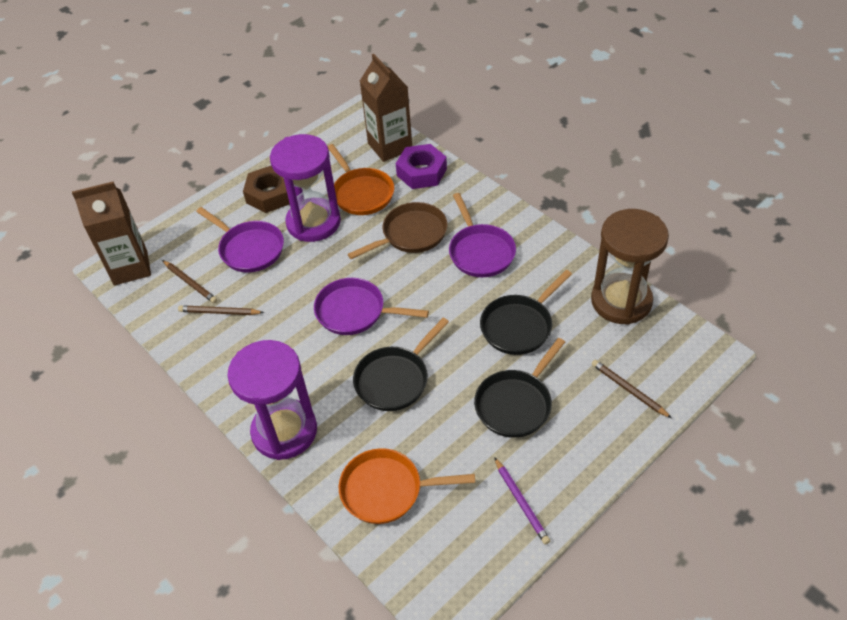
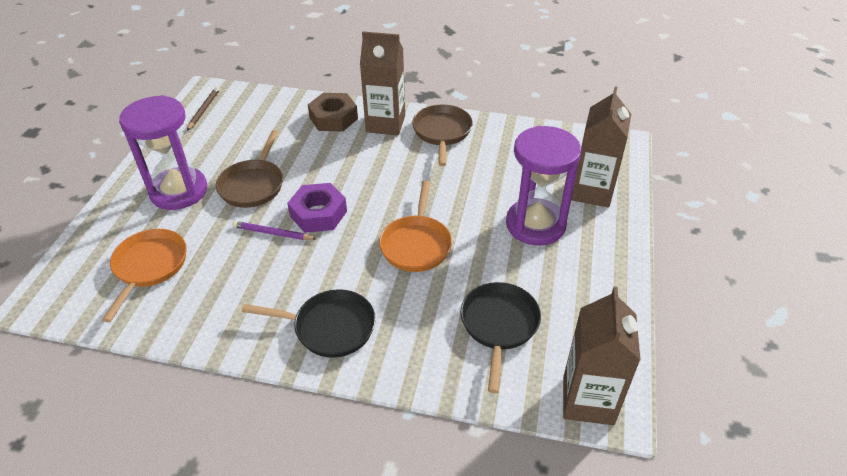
black pan: [353,318,449,411] [474,338,565,438] [480,270,572,355] = 3 -> [241,289,376,358] [461,282,541,393] = 2
brown carton: [72,181,151,285] [360,54,412,162] = 2 -> [360,31,405,135] [563,287,641,425] [571,86,631,208] = 3
brown hourglass: [591,209,669,325] = 1 -> none = 0
brown pan: [348,202,448,259] = 1 -> [216,130,283,208] [412,104,473,166] = 2
brown pencil: [162,260,217,303] [178,305,264,315] [592,360,672,418] = 3 -> [187,87,220,131] = 1
purple pan: [196,207,284,272] [314,278,429,335] [449,193,516,277] = 3 -> none = 0

